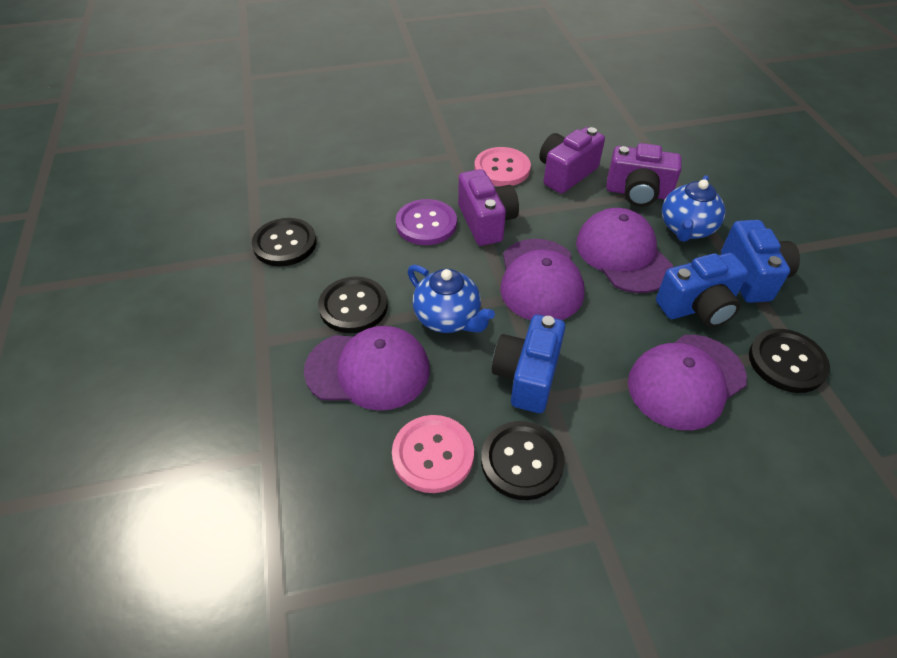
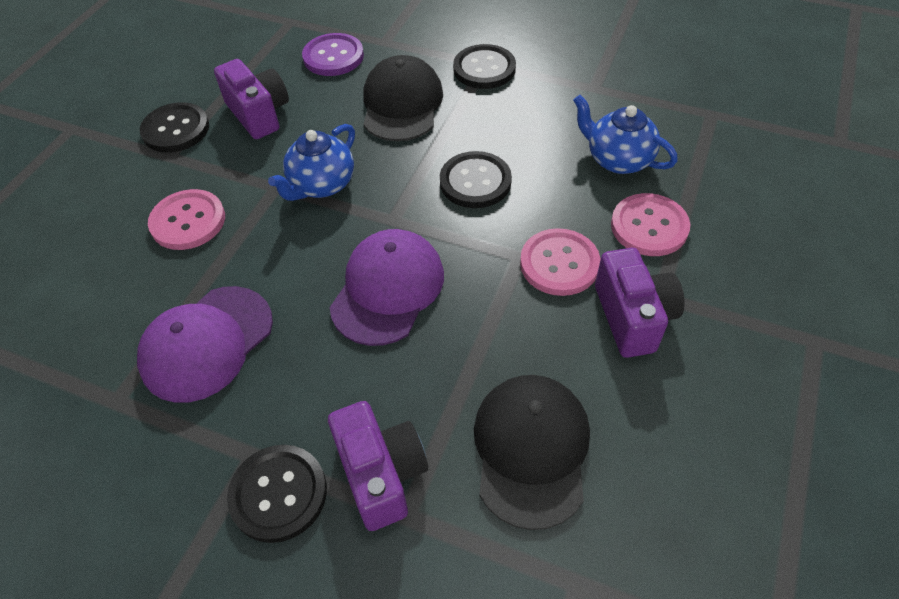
black cap: none = 0 -> [363,55,443,141] [474,375,590,530] = 2
blue camera: [492,315,565,413] [656,253,748,327] [721,220,800,303] = 3 -> none = 0
pink button: [392,415,474,493] [474,147,531,186] = 2 -> [148,189,225,250] [520,228,600,296] [611,193,690,256] = 3
purple cap: [304,326,430,411] [500,239,584,320] [576,208,673,293] [628,335,747,430] = 4 -> [137,286,273,403] [329,229,444,346] = 2

